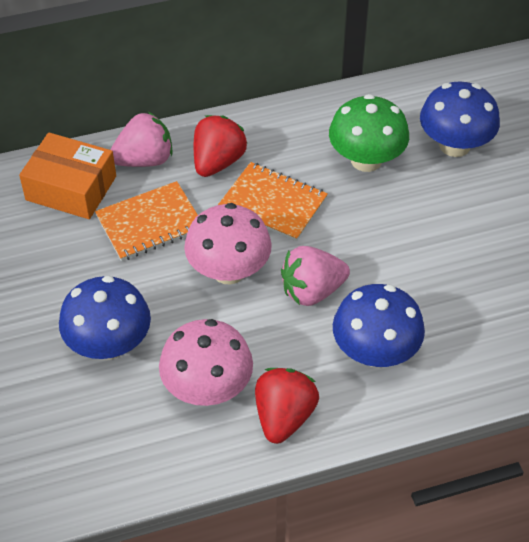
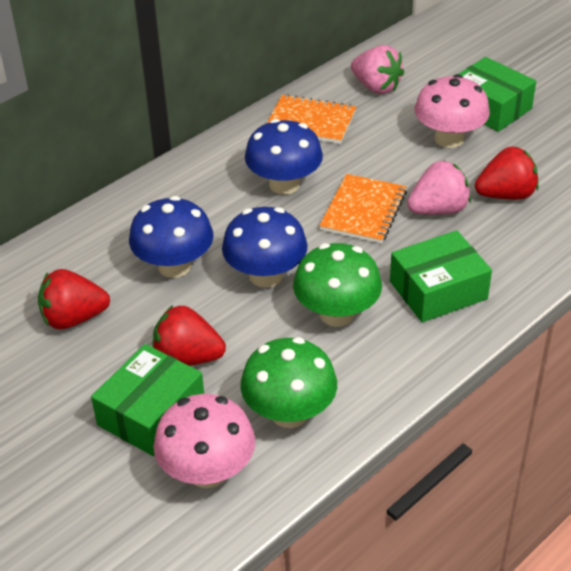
green box: none = 0 -> [91,344,204,456] [390,230,492,322] [459,57,536,132] = 3
green mushroom: [329,94,409,172] = 1 -> [240,337,337,428] [293,243,382,327] = 2
orange box: [19,133,116,219] = 1 -> none = 0
red strawberry: [194,115,247,177] [255,368,319,444] = 2 -> [38,269,110,329] [153,305,226,366] [475,147,539,200] = 3

